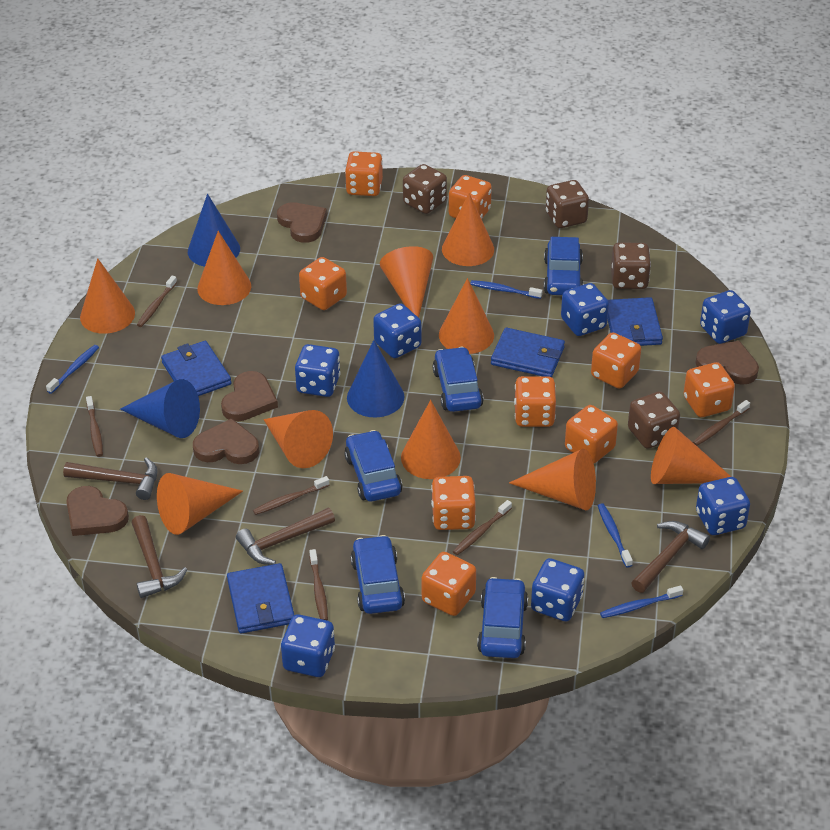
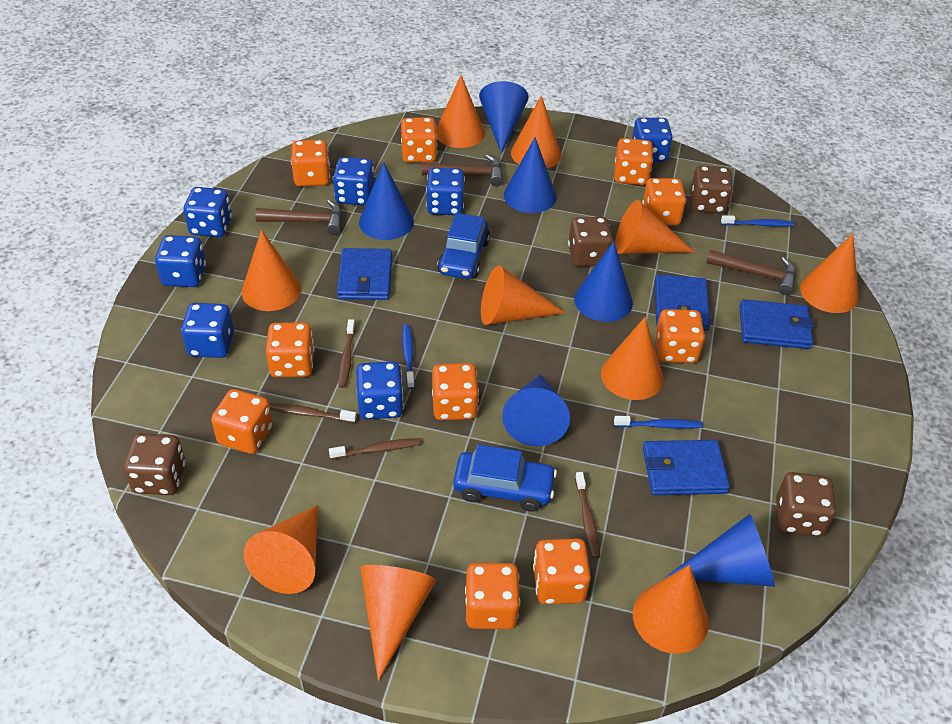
blue car: [344,430,402,501] [351,535,405,614] [433,347,484,412] [477,577,528,658] [544,237,583,295] = 5 -> [437,213,490,279] [453,444,557,512] = 2
blue cone: [120,379,200,438] [188,194,240,267] [347,340,405,417] = 3 -> [359,162,414,240] [479,81,529,153] [502,375,570,446] [504,137,557,213] [574,241,633,322] [665,514,775,587] = 6
blue toothbrush: [46,345,99,394] [470,280,542,299] [598,504,633,568] [600,585,683,618] = 4 -> [402,324,415,389] [614,416,703,429] [721,215,795,227] = 3
brown hammer: [63,457,158,500] [131,515,188,598] [236,508,335,565] [631,521,710,593] = 4 -> [255,200,342,235] [422,154,503,186] [706,250,796,295] = 3
brown heart: [66,486,129,536] [193,418,259,464] [221,371,278,421] [277,202,327,243] [696,341,759,385] = 5 -> none = 0
brown toothbrush: [86,396,103,457] [137,276,177,327] [253,476,329,515] [309,549,328,620] [453,500,512,555] [693,400,750,446] = 6 -> [269,403,357,423] [329,438,421,459] [339,319,355,388] [575,472,600,559] = 4
orange dice: [299,257,347,310] [345,151,383,196] [421,552,476,616] [431,476,476,530] [449,175,492,219] [514,376,556,427] [565,405,618,464] [591,332,641,389] [684,362,735,417] = 9 -> [211,389,273,454] [266,322,314,377] [291,140,330,187] [401,117,437,163] [432,363,479,420] [465,563,520,629] [533,538,591,604] [614,138,653,185] [642,178,686,225] [655,309,705,363] = 10

